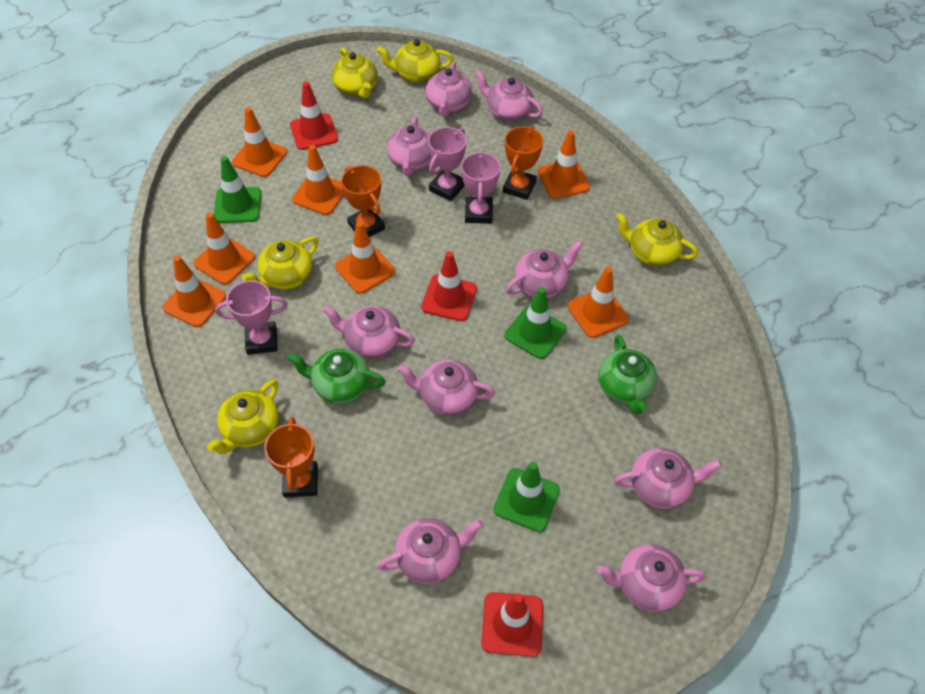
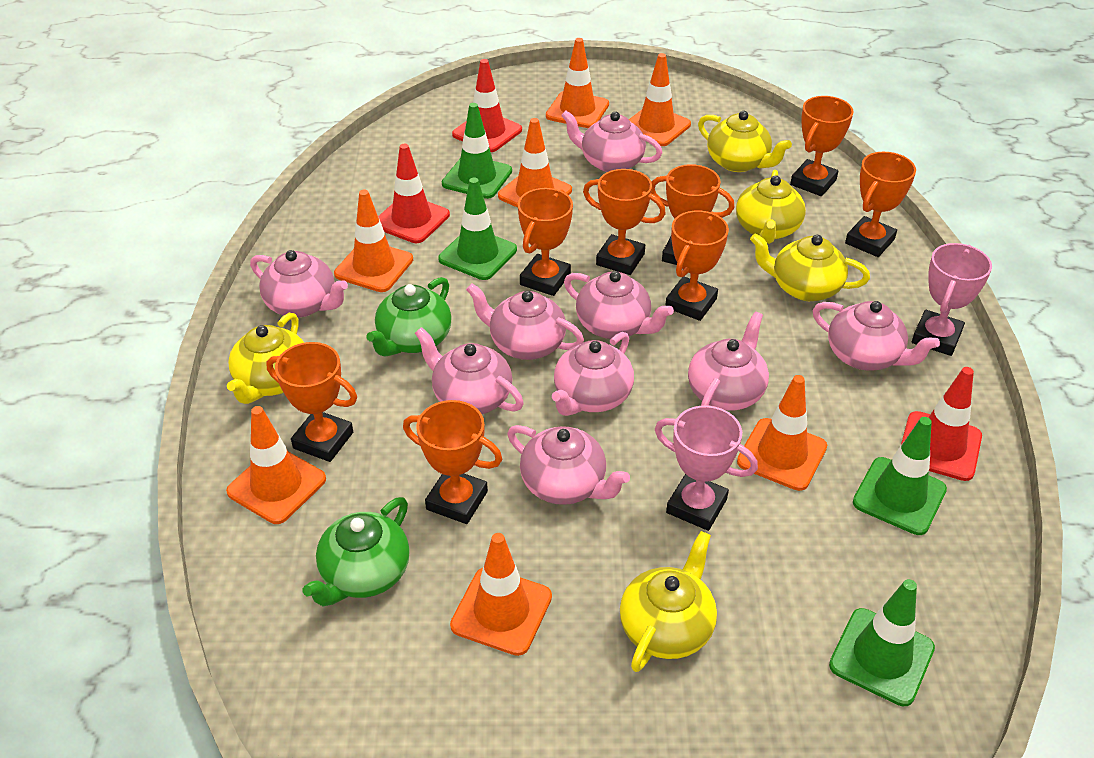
green traffic cone: [214,156,261,223] [493,462,560,532] [505,287,567,359] = 3 -> [438,178,517,280] [442,103,512,199] [829,579,935,706] [853,417,947,535] = 4
orange trophy: [264,417,318,498] [341,165,385,237] [503,126,543,200] = 3 -> [266,342,357,462] [403,400,502,524] [518,188,573,296] [583,169,666,275] [651,164,734,265] [665,210,729,321] [790,96,854,196] [845,152,916,257] = 8
pink trophy: [215,280,288,355] [428,127,466,201] [461,150,500,224] = 3 -> [655,405,758,531] [912,243,992,356] = 2

